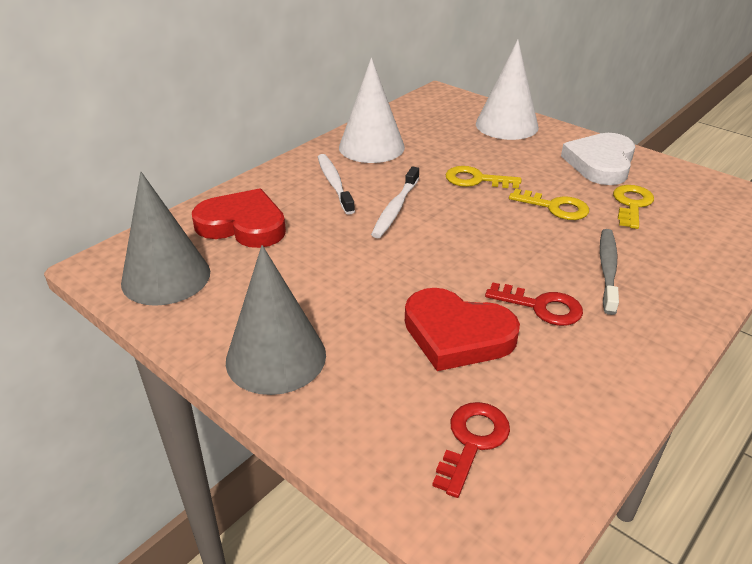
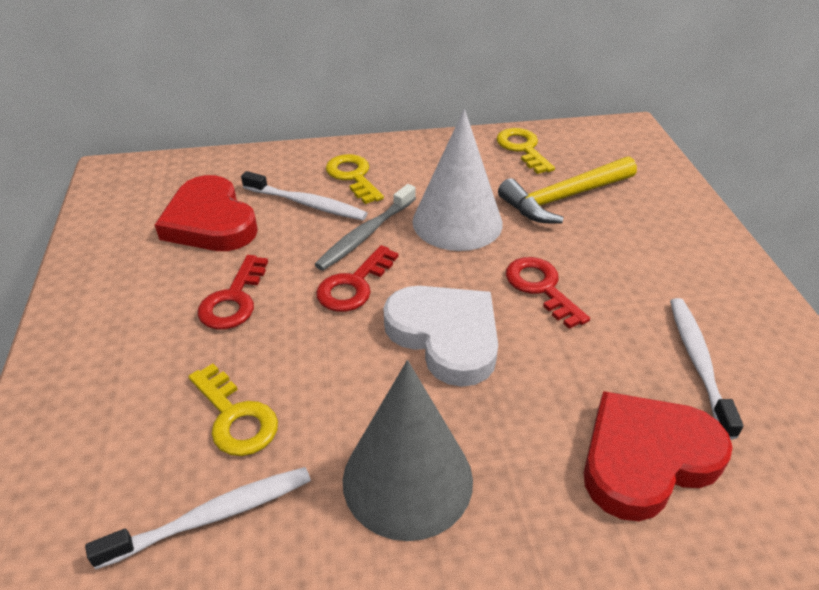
grey cone: [121,172,210,306] [226,245,326,395] = 2 -> [343,360,473,541] = 1
red key: [432,402,510,498] [485,282,583,326] = 2 -> [198,255,268,330] [316,245,398,312] [506,257,590,329] = 3
white cone: [339,58,405,163] [476,40,539,140] = 2 -> [413,109,503,251] = 1
white toothbrush: [318,154,355,215] [371,167,419,238] = 2 -> [85,467,311,569] [241,171,367,221] [670,298,744,440] = 3
yellow hammer: none = 0 -> [498,156,637,223] = 1

